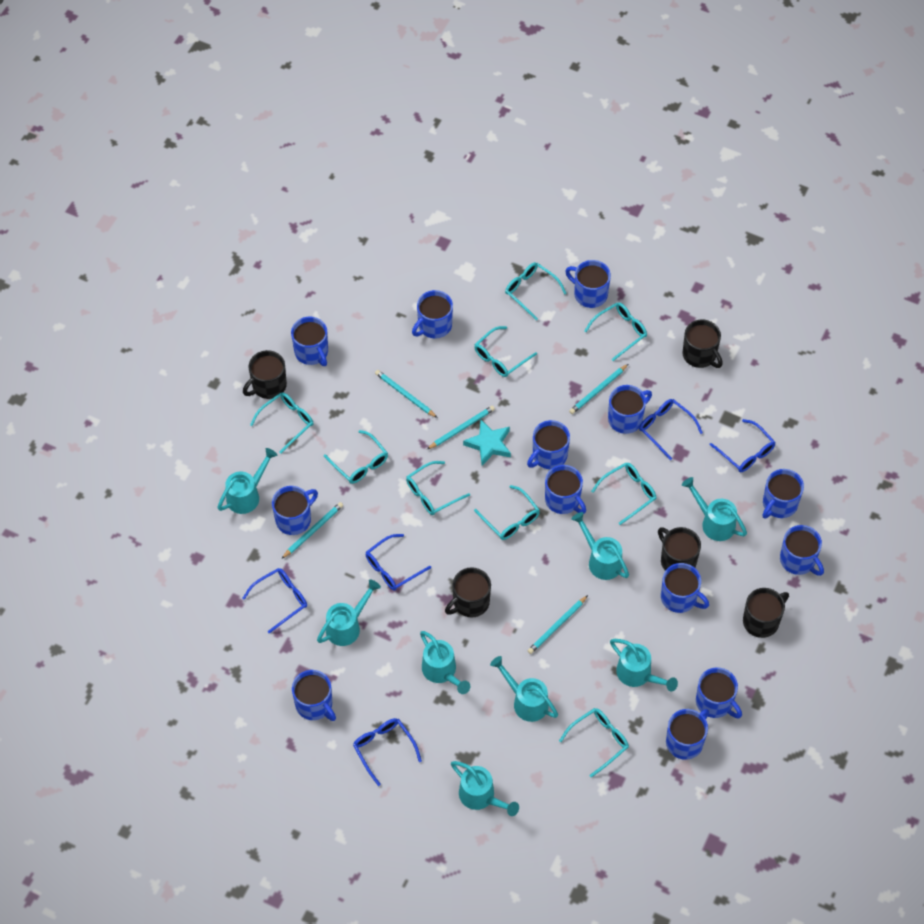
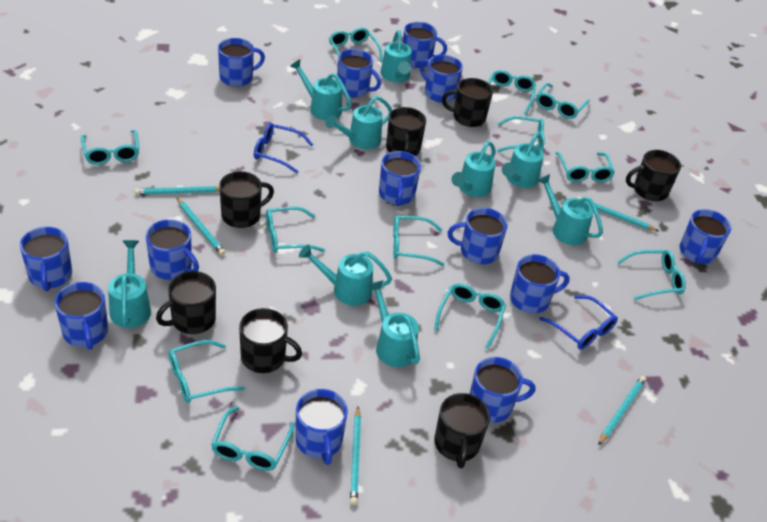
black mug: [243,350,287,399] [445,567,491,617] [658,527,701,571] [683,319,723,368] [743,588,789,638] = 5 -> [156,271,216,334] [219,171,274,228] [239,308,302,373] [386,107,426,156] [434,393,490,468] [442,78,493,127] [626,150,681,201] = 7
blue glasses: [242,568,307,634] [353,718,422,786] [366,534,431,590] [639,399,703,460] [710,419,776,472] = 5 -> [254,123,313,174] [539,295,618,350] = 2
turquoise glasses: [250,392,314,454] [324,430,388,484] [406,461,470,515] [474,326,537,377] [474,485,540,540] [505,262,567,321] [559,708,629,778] [584,303,647,361] [591,463,656,525] = 9 -> [81,130,139,165] [169,340,245,403] [211,406,295,471] [266,206,325,253] [329,27,383,62] [393,215,445,266] [434,283,506,349] [488,70,536,115] [497,116,545,152] [536,83,590,119] [556,152,615,182] [617,250,686,300] = 12
turquoise star: [463,419,511,466] = 1 -> none = 0
turquoise watering can: [217,448,277,514] [317,579,381,646] [420,631,470,694] [451,761,519,816] [490,656,558,722] [571,512,629,580] [610,639,678,692] [682,477,747,541] = 8 -> [108,240,151,328] [290,59,352,120] [299,244,392,306] [326,96,392,149] [368,280,420,367] [381,30,412,82] [451,141,496,197] [502,133,544,188] [537,174,603,245] = 9

